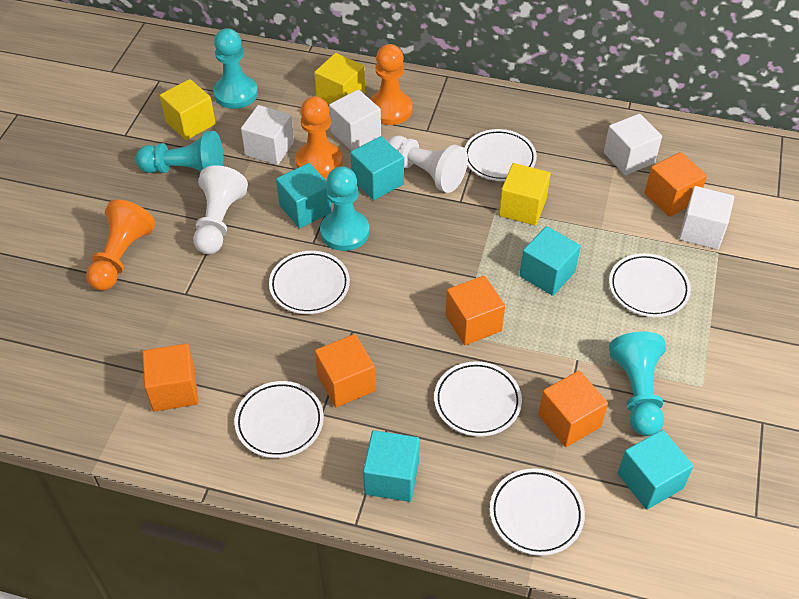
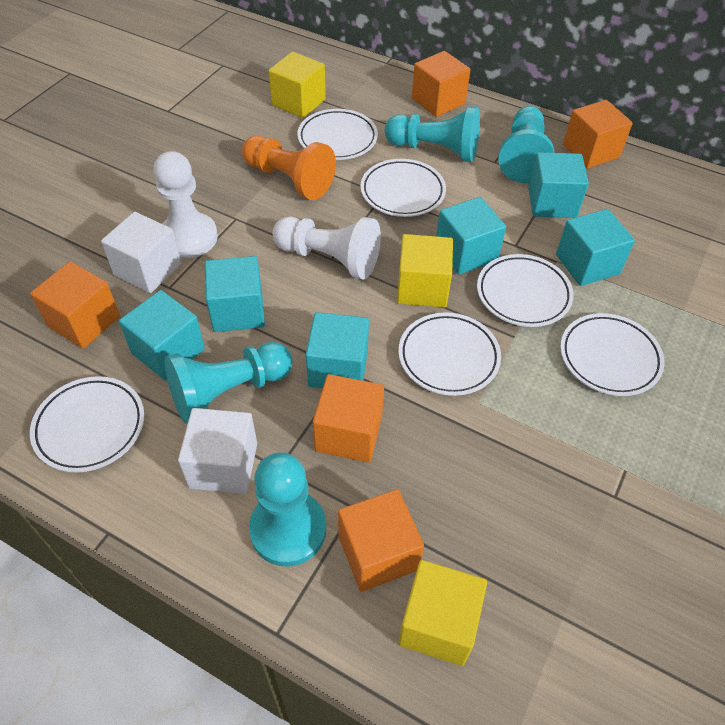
orange pawn: [86,200,155,291] [296,96,342,178] [370,44,412,125] = 3 -> [242,135,336,200] = 1
turquoise cube: [276,163,332,228] [350,136,404,200] [363,430,420,502] [519,226,581,296] [618,430,694,510] = 5 -> [119,290,205,381] [205,256,265,332] [306,312,369,388] [436,197,506,275] [528,152,589,218] [556,209,635,286] = 6
white cube: [241,105,294,165] [329,90,381,151] [604,114,662,175] [679,186,734,250] = 4 -> [101,212,181,293] [178,408,257,494] = 2

